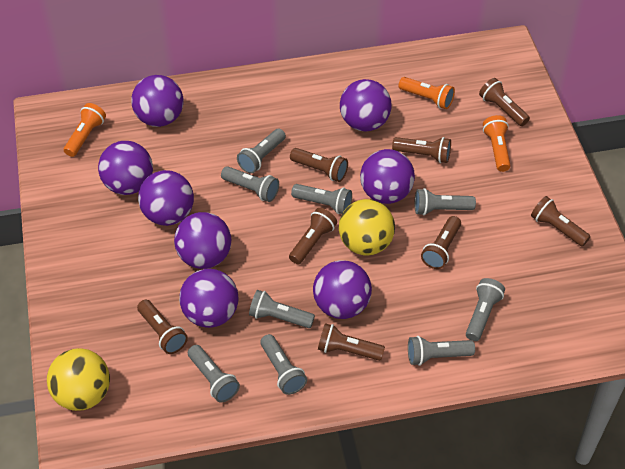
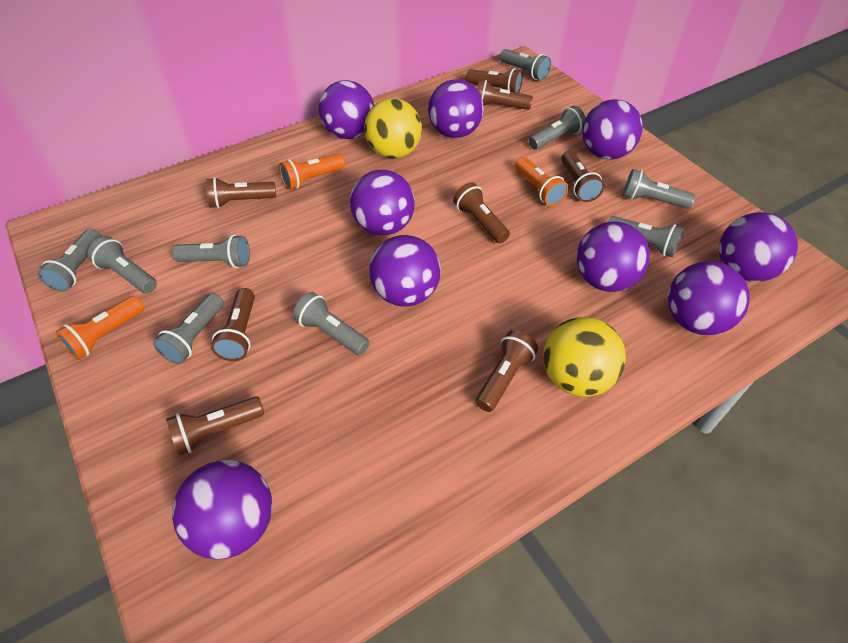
purple ball: [98,141,153,195] [131,75,183,127] [138,170,194,226] [174,212,231,269] [179,269,238,328] [313,260,372,319] [340,79,392,131] [360,149,415,204] = 8 -> [172,460,272,560] [319,80,374,139] [350,170,415,236] [369,235,441,306] [428,79,484,138] [576,222,650,292] [582,99,643,160] [668,261,750,335] [719,212,798,282] = 9

